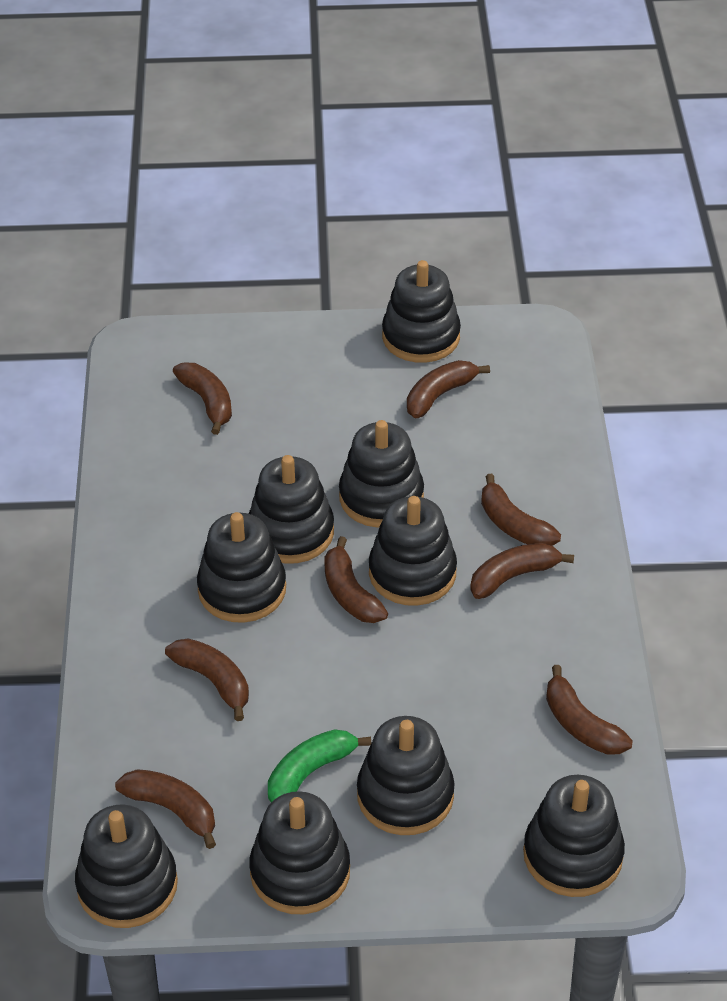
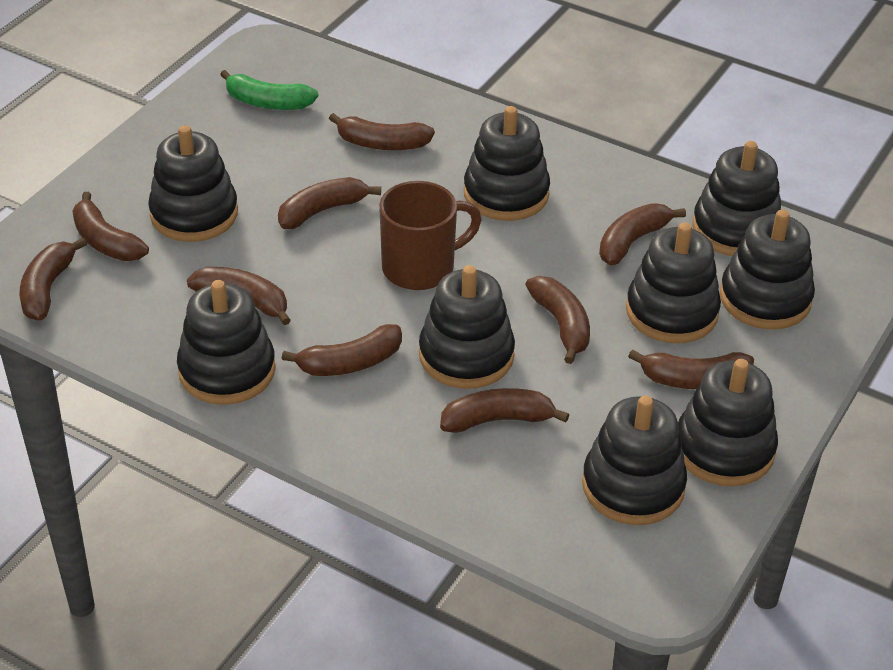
brown banana: [115,769,216,849] [165,639,249,721] [173,363,232,435] [324,536,388,623] [407,360,490,419] [470,543,574,599] [481,474,561,546] [546,665,633,755] = 8 -> [20,237,87,320] [72,192,149,261] [187,267,291,325] [278,177,381,229] [282,324,402,376] [329,113,435,150] [440,388,569,433] [525,276,590,364] [599,203,686,265] [628,349,754,389] = 10
brown mug: none = 0 -> [379,181,482,290] = 1

